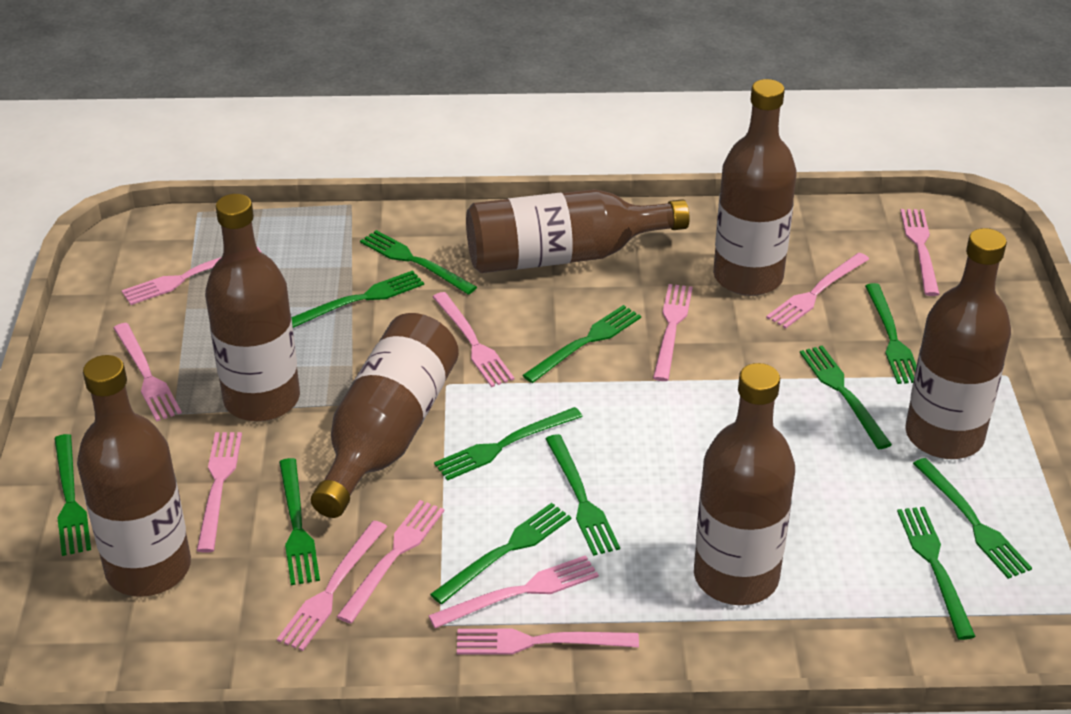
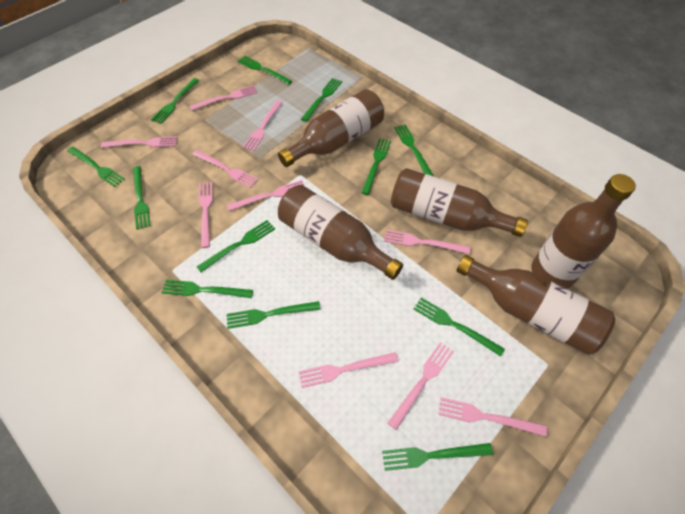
brown bottle: [77,355,191,597] [205,194,300,422] [311,313,459,518] [466,189,690,273] [694,363,795,605] [713,79,797,296] [905,228,1011,459] = 7 -> [278,89,384,167] [278,185,403,280] [391,168,528,237] [456,255,615,355] [531,174,636,289] = 5
pink fork: [113,323,182,421] [122,247,262,305] [196,432,242,553] [277,520,387,651] [337,500,444,624] [428,555,599,628] [433,292,515,387] [457,629,639,655] [653,284,693,381] [766,253,869,328] [900,209,939,296] = 11 -> [101,136,177,148] [189,85,258,111] [193,150,258,188] [199,182,213,248] [227,180,305,211] [243,101,283,151] [299,352,398,388] [384,230,470,254] [388,342,454,430] [438,397,547,437] = 10

